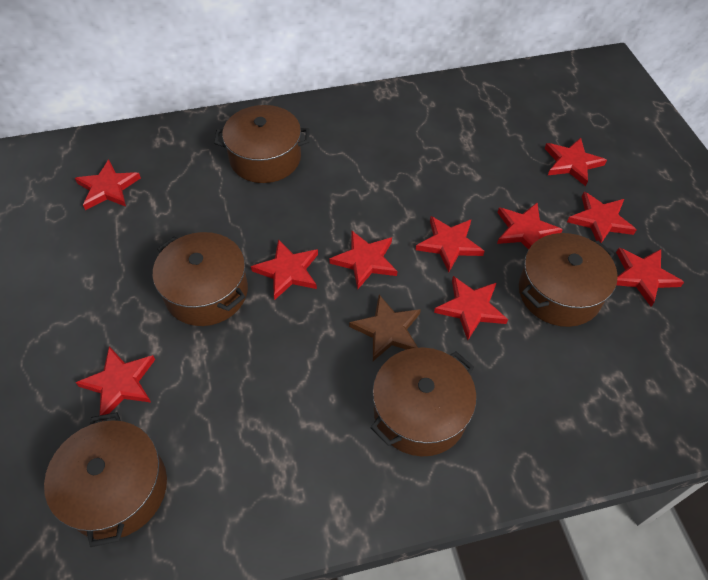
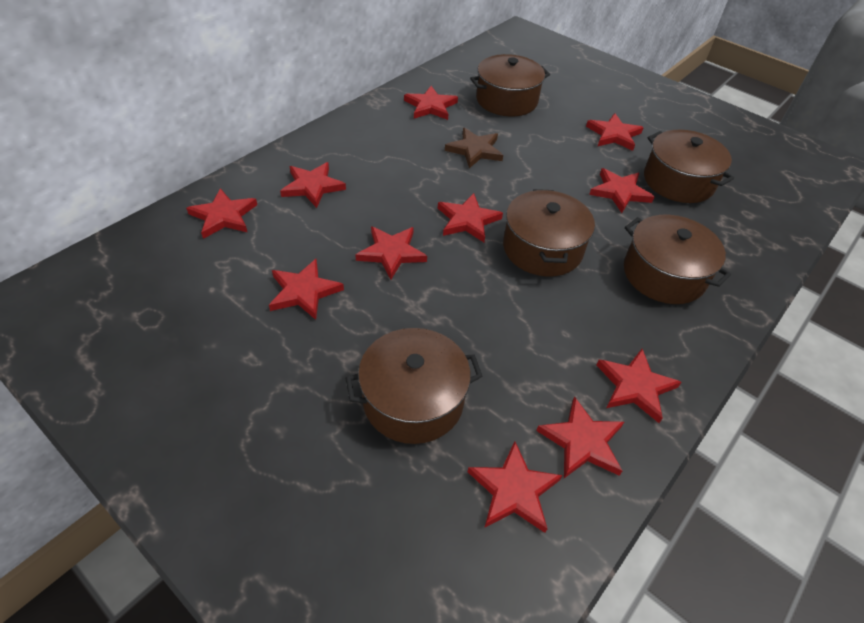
red star: [75,160,141,210] [75,346,155,415] [251,239,318,300] [329,230,397,289] [416,216,484,272] [434,276,508,340] [497,203,563,250] [545,138,607,186] [567,192,637,243] [616,248,684,307] = 10 -> [186,188,257,239] [269,259,344,320] [280,162,346,208] [355,226,427,279] [404,86,458,120] [438,193,503,242] [468,441,562,533] [536,396,624,478] [586,113,644,151] [589,168,654,213] [596,349,681,423] = 11

